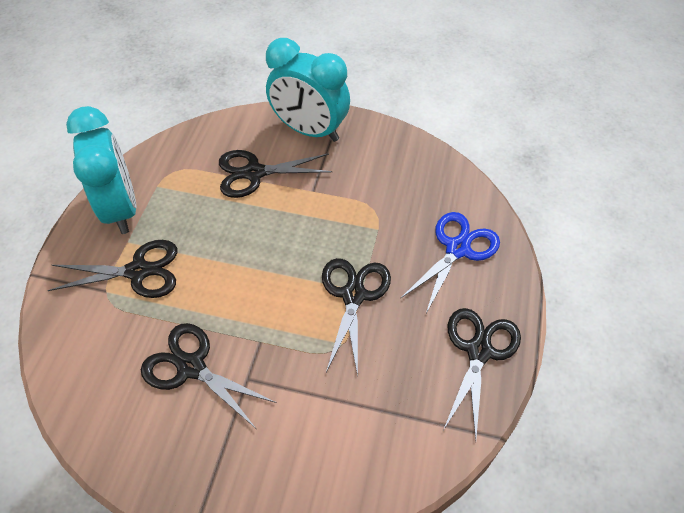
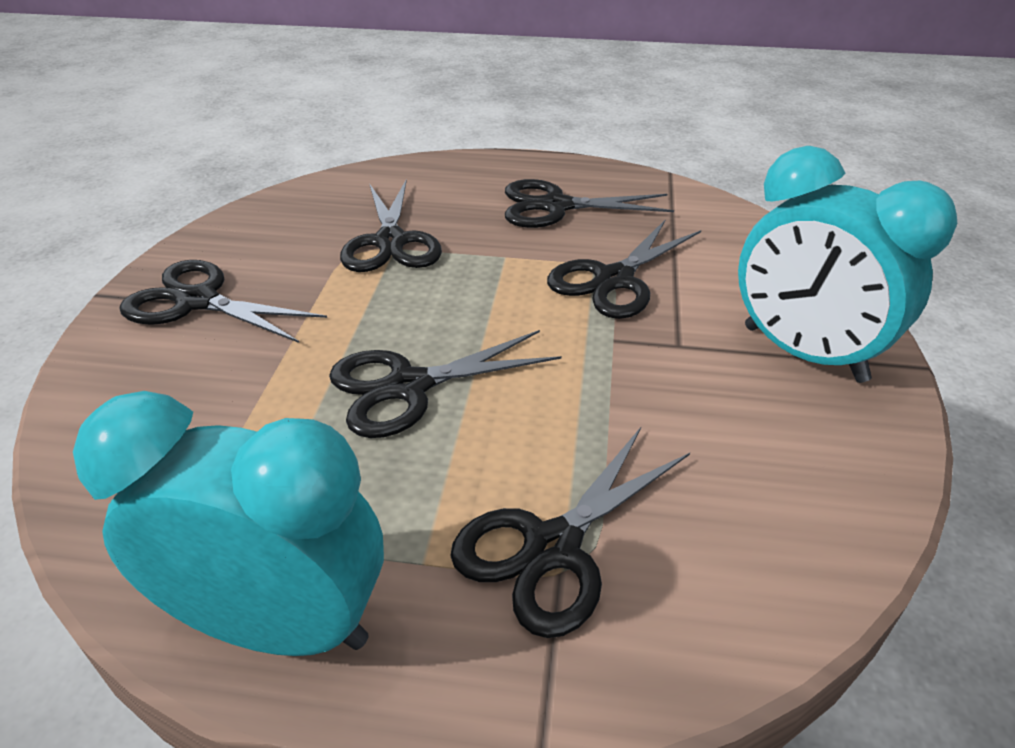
black scissors: [48,240,177,298] [141,323,277,428] [219,150,333,198] [322,258,391,376] [443,308,521,440] = 5 -> [120,260,327,343] [329,330,562,438] [340,180,442,272] [450,427,690,638] [505,179,674,228] [547,219,701,319] = 6
blue scissors: [400,212,500,313] = 1 -> none = 0

